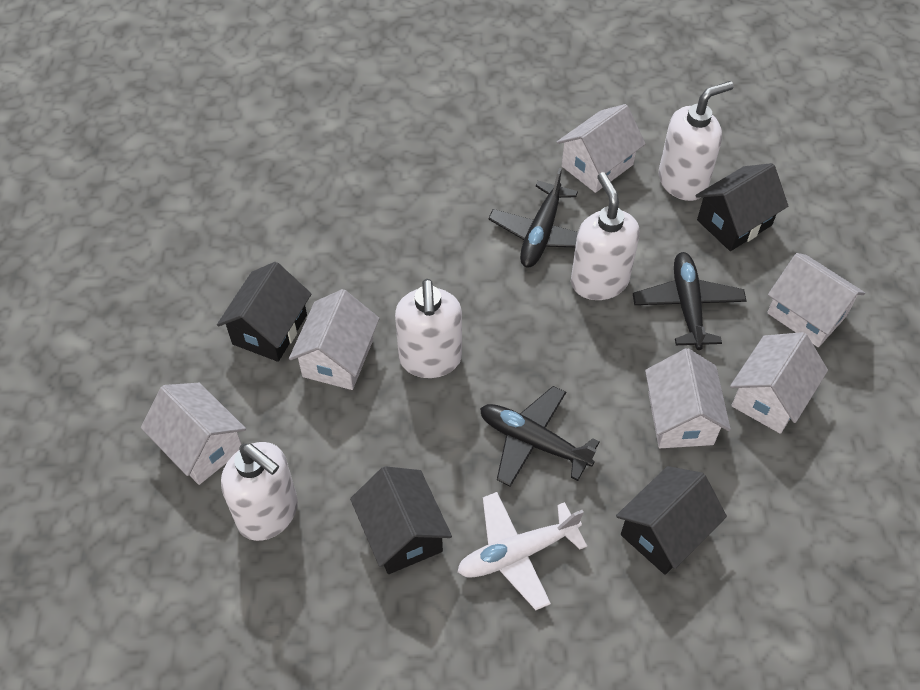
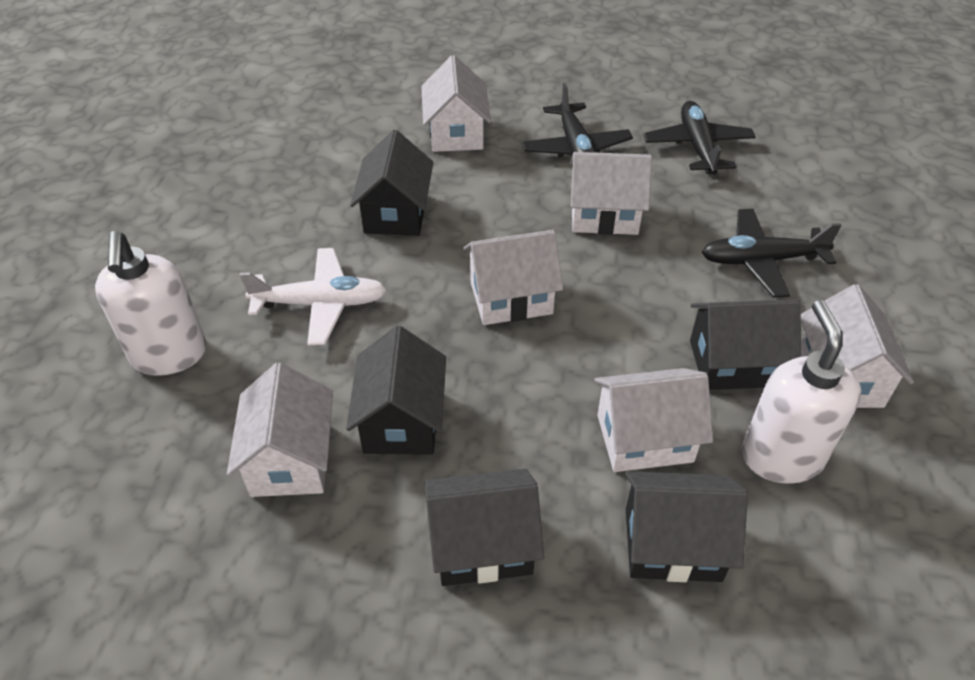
black house: [217,262,311,362] [350,466,452,574] [616,466,727,575] [695,163,788,251] = 4 -> [346,326,446,455] [350,130,434,236] [425,469,544,586] [625,471,748,582] [690,299,801,390] = 5
white soap dispenser: [221,442,298,541] [395,279,462,378] [571,172,640,300] [659,81,734,201] = 4 -> [95,231,206,376] [742,300,861,484] = 2

